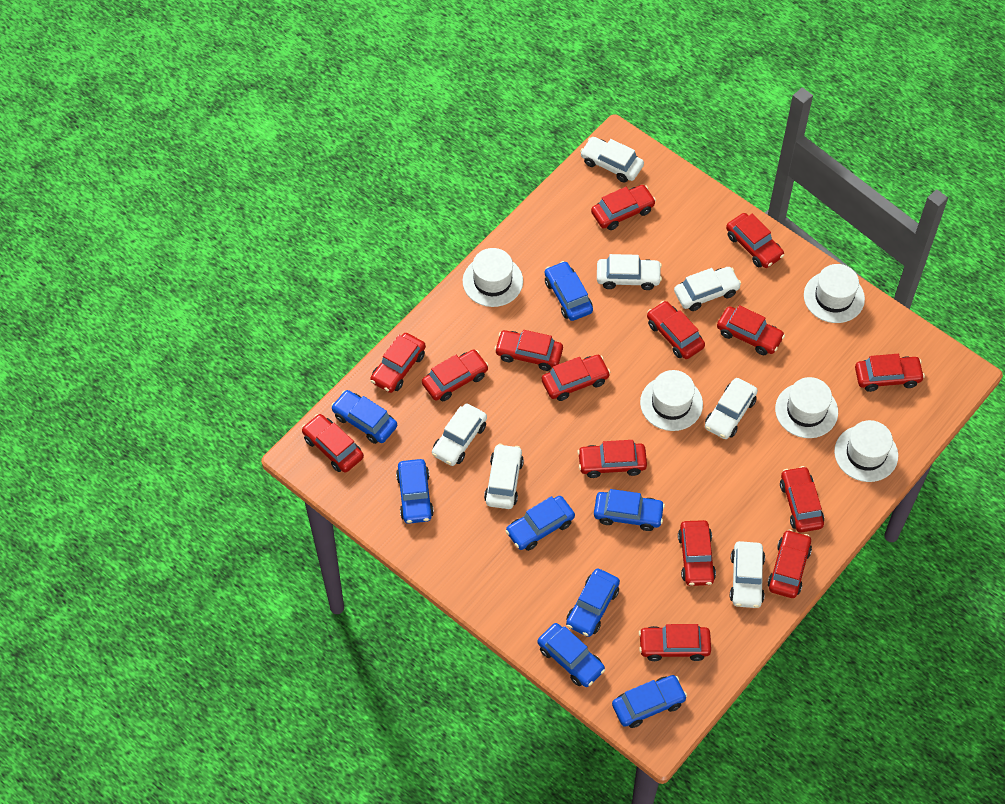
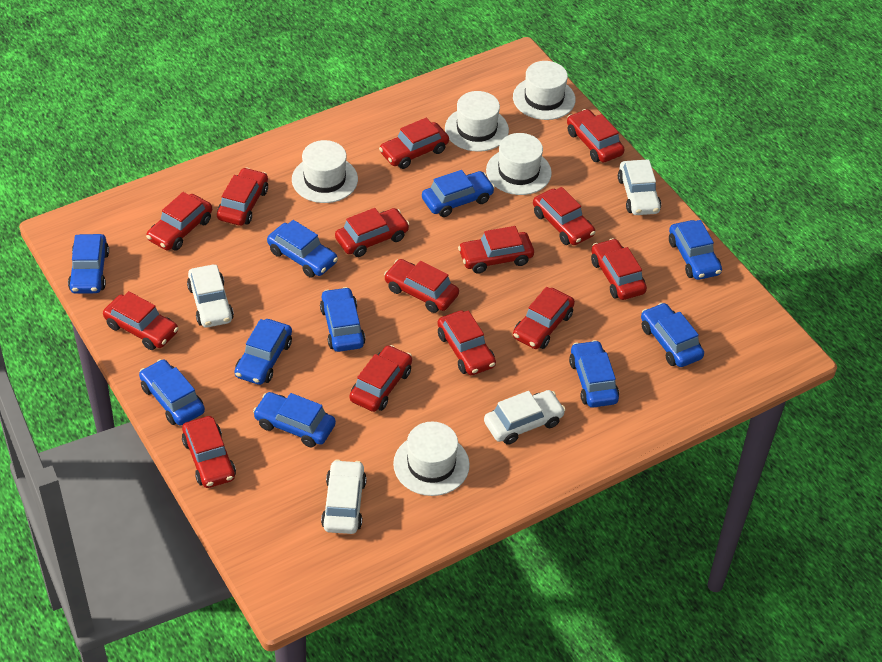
blue car: [331,390,397,444] [396,459,434,524] [506,496,575,551] [537,623,605,687] [545,261,593,321] [566,568,620,637] [594,489,665,531] [612,675,687,728] = 8 -> [68,234,109,294] [139,359,205,426] [234,319,292,385] [253,392,336,447] [267,220,338,277] [320,287,366,352] [422,170,495,217] [569,340,619,408] [641,303,704,367] [669,220,722,280] = 10
red car: [302,414,364,473] [370,333,426,393] [422,350,489,401] [495,330,563,371] [542,355,611,401] [577,440,647,478] [591,185,656,230] [639,624,711,661] [647,301,705,359] [678,520,716,586] [717,305,785,355] [726,213,784,268] [767,529,812,598] [780,466,824,533] [855,354,925,392] = 15 -> [103,291,178,350] [146,192,212,251] [182,416,236,488] [217,167,268,226] [335,208,410,257] [349,345,412,412] [379,118,449,169] [384,259,459,313] [437,310,496,375] [458,226,534,274] [513,287,575,349] [533,187,595,245] [567,109,625,163] [591,238,647,300] = 14
white car: [432,403,487,466] [484,444,524,509] [580,137,644,183] [597,254,662,290] [674,267,741,311] [705,378,758,439] [730,541,765,608] = 7 -> [187,265,234,328] [321,459,367,534] [484,390,566,445] [618,159,661,215] = 4

